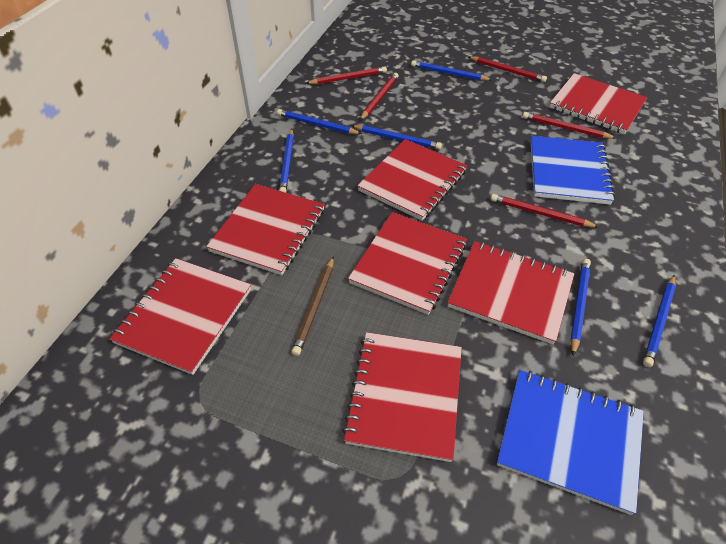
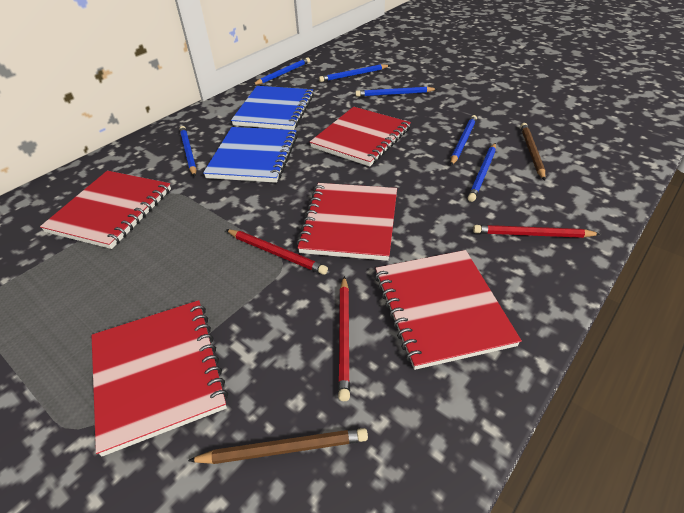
brown pencil: [291,256,334,356] = 1 -> [188,428,368,464] [521,123,545,181] = 2
red notebook: [109,258,251,375] [206,184,325,275] [342,332,462,462] [348,212,467,315] [357,139,467,221] [448,241,575,344] [549,73,647,134] = 7 -> [40,171,171,249] [91,300,228,456] [297,183,397,261] [310,107,411,166] [375,250,522,370] = 5
red pencil: [306,66,387,84] [360,73,399,121] [468,56,547,82] [491,194,599,227] [522,112,616,139] = 5 -> [226,229,328,275] [338,276,350,401] [473,225,600,238] = 3

